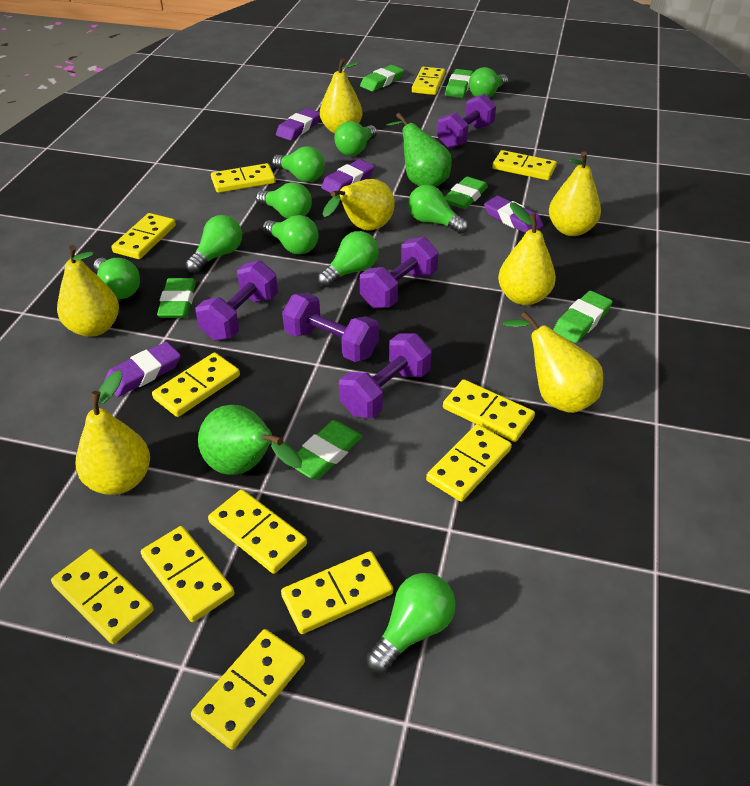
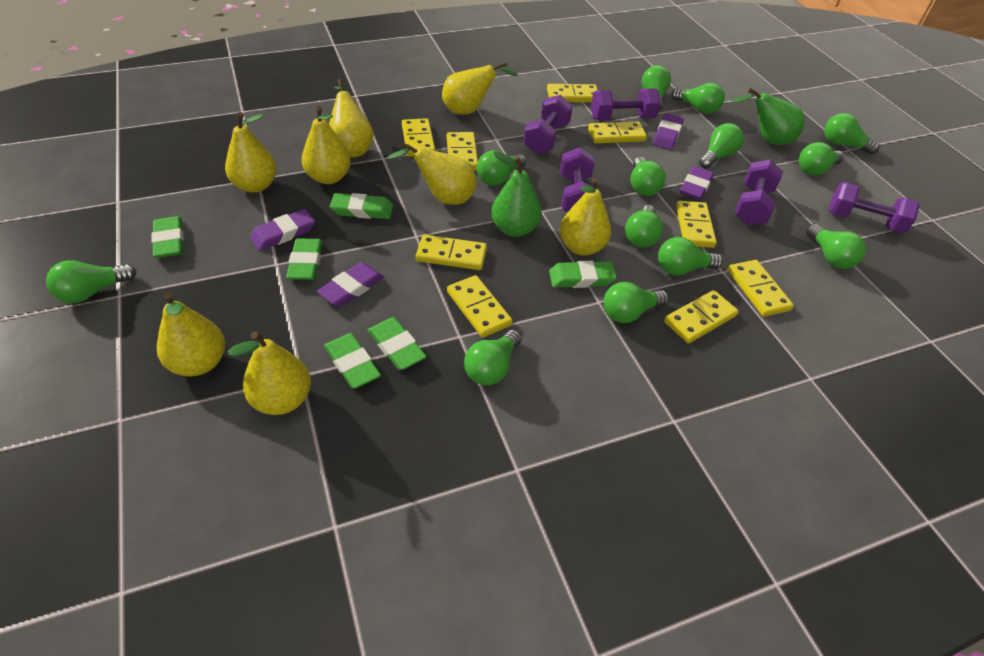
green light bulb: [94,258,140,299] [186,215,242,273] [256,182,312,219] [262,215,319,255] [272,146,325,182] [317,231,379,287] [334,121,377,156] [366,573,456,673] [408,185,468,234] [469,67,508,98] = 10 -> [46,260,137,303] [464,330,522,385] [477,150,527,186] [603,282,669,323] [625,205,663,248] [631,157,666,196] [642,65,671,110] [658,237,723,275] [671,83,725,114] [699,123,744,169] [799,142,844,175] [806,224,866,269] [824,113,879,155] = 13
yellow domino: [51,549,154,644] [111,213,176,259] [141,526,234,622] [152,352,240,417] [191,629,305,750] [208,489,307,574] [211,163,276,193] [281,551,393,634] [412,67,445,95] [426,424,512,502] [443,379,535,442] [492,150,557,180] = 12 -> [402,118,436,157] [416,235,487,270] [447,132,478,170] [447,275,513,337] [547,84,598,102] [588,122,647,143] [664,290,738,343] [676,201,717,248] [728,260,794,317] = 9
yellow pear: [57,245,119,337] [76,371,150,495] [320,58,363,134] [323,179,394,231] [498,202,556,305] [503,312,603,413] [549,151,601,236] = 7 -> [157,292,225,377] [225,112,277,193] [228,331,311,415] [302,106,351,184] [329,79,374,158] [387,142,476,205] [442,61,518,115] [560,178,611,256] = 8

